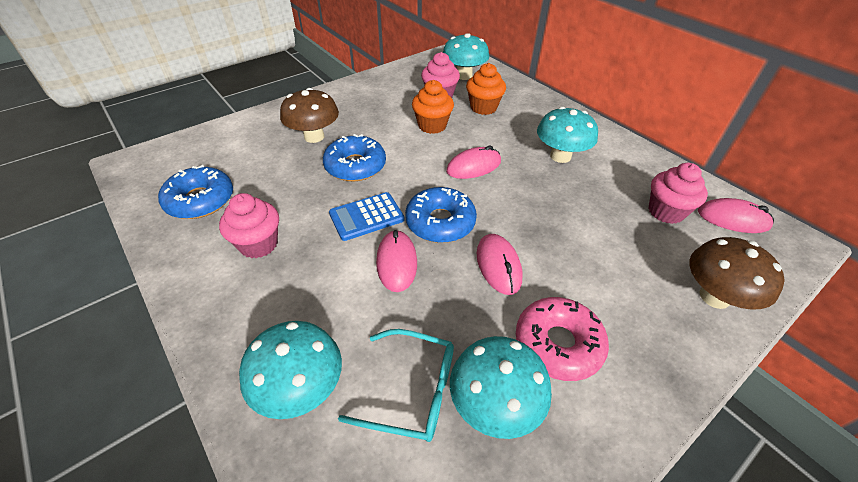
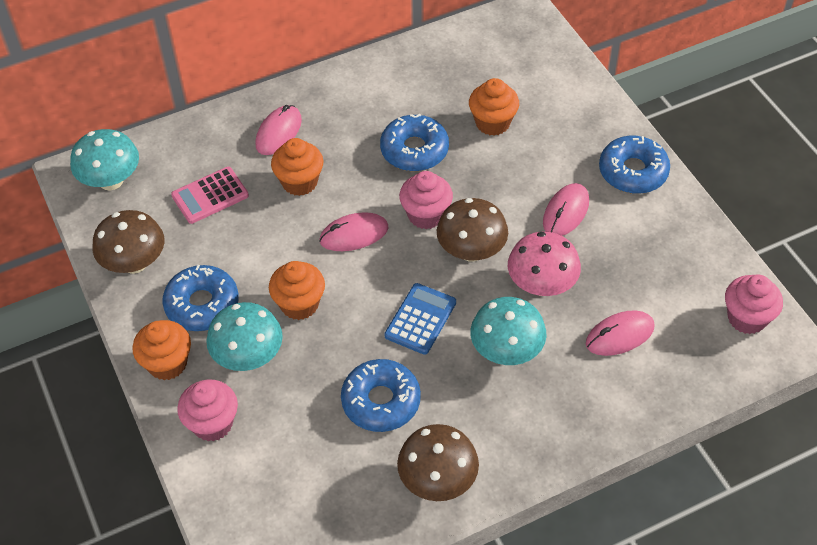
blue donut: [158,165,233,219] [323,134,386,181] [405,187,477,243] = 3 -> [162,265,239,331] [341,359,421,432] [380,114,449,171] [599,136,670,194] = 4
brown mushroom: [280,88,339,143] [689,237,785,310] = 2 -> [92,210,164,274] [397,424,479,501] [437,198,508,262] = 3
orange cupcake: [412,80,454,134] [466,63,506,115] = 2 -> [132,320,191,380] [269,261,325,320] [271,138,323,196] [469,78,519,136] = 4
pink calculator: none = 0 -> [171,167,249,224] = 1
pink donut: [516,297,609,381] = 1 -> none = 0
pink mushroom: none = 0 -> [508,232,581,296] = 1
turquoise glasses: [338,329,454,442] = 1 -> none = 0
turquoise mushroom: [239,321,342,419] [443,33,489,80] [450,336,552,439] [537,107,598,163] = 4 -> [70,129,139,190] [206,302,283,371] [470,297,547,365] = 3

